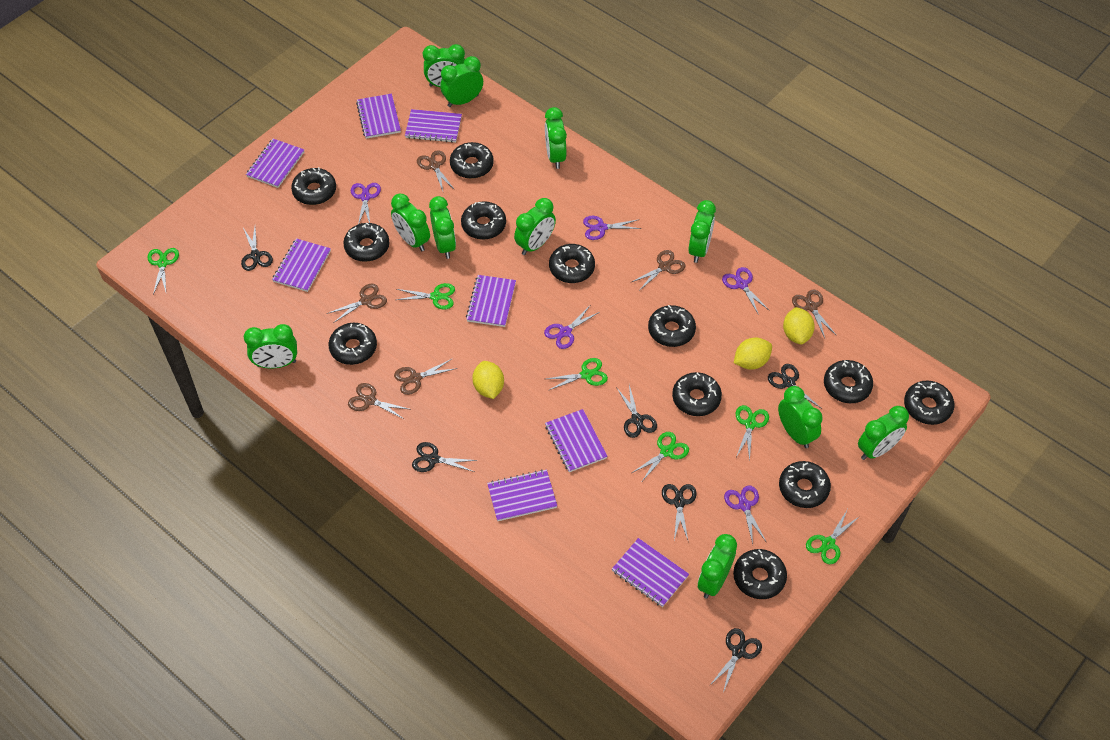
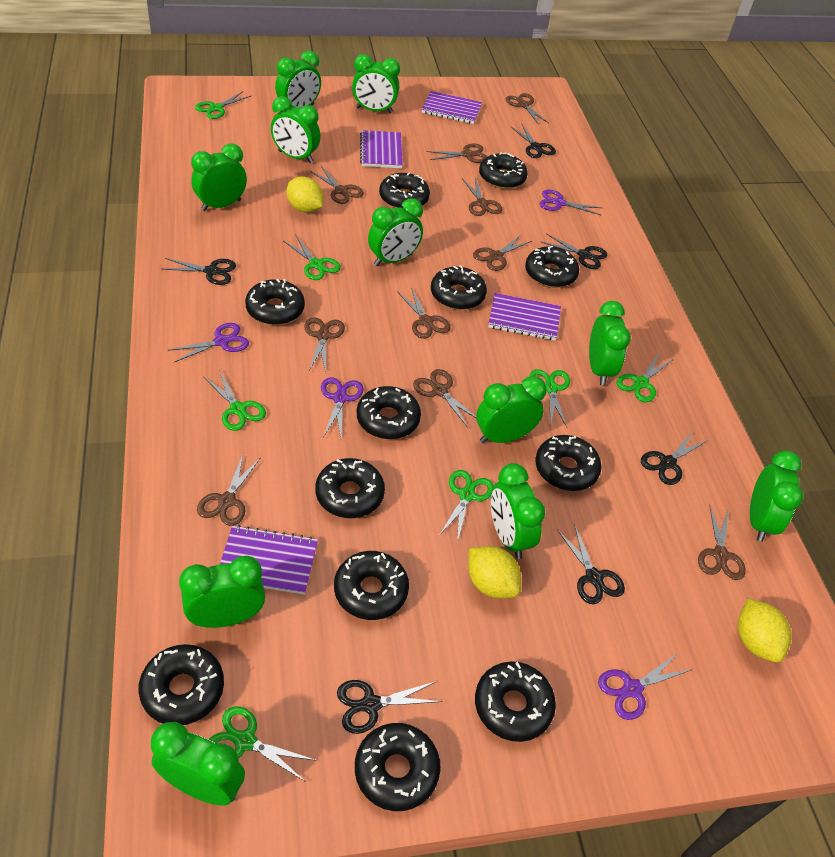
brown scissors: [327,284,387,323] [348,383,409,420] [394,359,457,395] [417,150,455,191] [630,250,686,291] [792,290,837,338] = 6 -> [197,455,261,526] [304,317,345,372] [310,166,364,204] [397,287,451,339] [413,369,476,428] [427,143,487,163] [462,178,502,216] [473,235,532,271] [506,93,549,125] [698,505,746,580] = 10
green scissors: [147,248,179,294] [396,283,455,309] [546,358,608,390] [632,432,689,481] [736,405,769,461] [806,509,860,564] = 6 -> [195,91,251,119] [203,370,266,431] [209,706,317,782] [283,236,341,280] [439,470,494,542] [530,369,570,427] [617,353,672,402] = 7
purple notebook: [246,139,304,188] [272,238,331,292] [356,94,401,139] [405,109,462,143] [466,275,516,327] [487,469,557,521] [545,409,608,472] [612,538,689,607] = 8 -> [220,525,318,595] [360,130,403,168] [422,91,482,124] [488,293,561,341] = 4
purple scissors: [351,183,381,224] [544,306,600,349] [583,216,641,240] [722,267,770,315] [724,485,767,544] = 5 -> [167,323,249,362] [321,377,364,437] [540,190,602,215] [598,652,691,720] = 4

